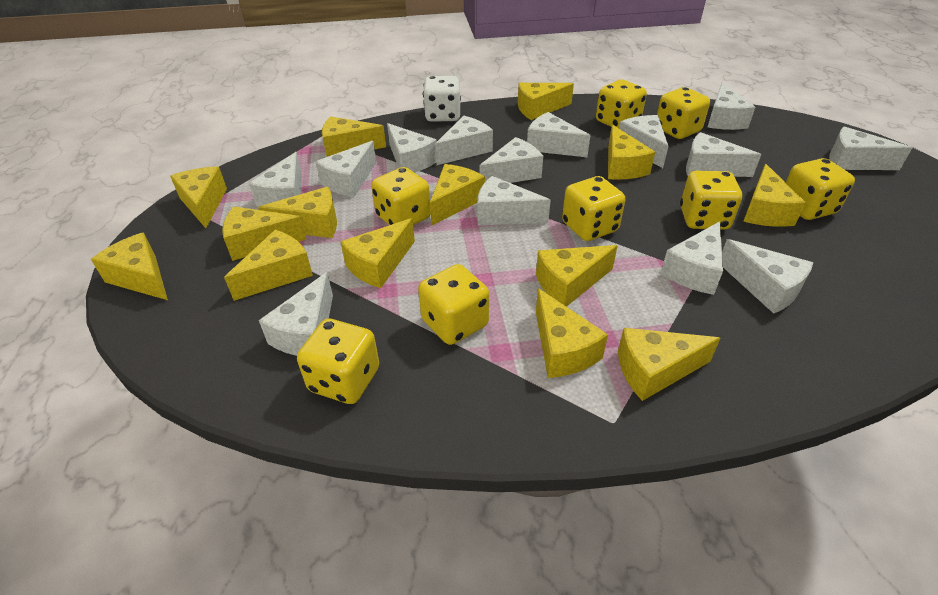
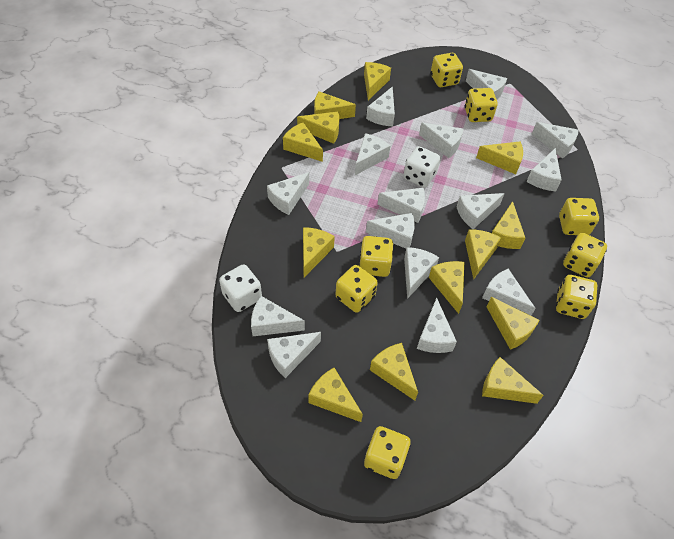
white cheese: [249,152,302,207] [259,272,333,356] [316,141,376,197] [387,123,437,173] [435,116,493,165] [478,176,551,225] [479,137,543,183] [527,112,590,157] [619,115,669,168] [660,221,723,295] [686,132,761,177] [708,82,755,130] [722,239,813,314] [829,126,912,170] = 14 -> [251,296,305,336] [267,172,309,215] [267,332,321,378] [355,133,390,175] [366,86,395,126] [366,213,415,248] [377,188,425,223] [404,247,439,299] [417,298,457,353] [419,122,463,158] [457,193,505,229] [466,69,507,99] [482,269,536,316] [526,148,562,191] [532,122,579,159] = 15
white dice: [423,76,461,122] = 1 -> [219,264,262,312] [403,146,440,188] = 2
yellow cheese: [91,233,168,300] [170,167,227,228] [222,206,306,261] [224,230,313,301] [258,187,337,238] [322,116,386,157] [341,218,415,288] [430,164,485,226] [518,83,574,120] [536,245,617,307] [536,288,608,378] [608,125,655,180] [618,328,720,401] [743,164,806,227] = 14 -> [283,122,323,162] [297,112,339,144] [303,227,335,277] [309,368,363,422] [314,91,356,119] [364,62,391,100] [370,343,418,401] [429,261,464,314] [465,229,501,279] [476,141,523,174] [482,357,544,404] [487,297,540,350] [492,201,525,249] = 13

